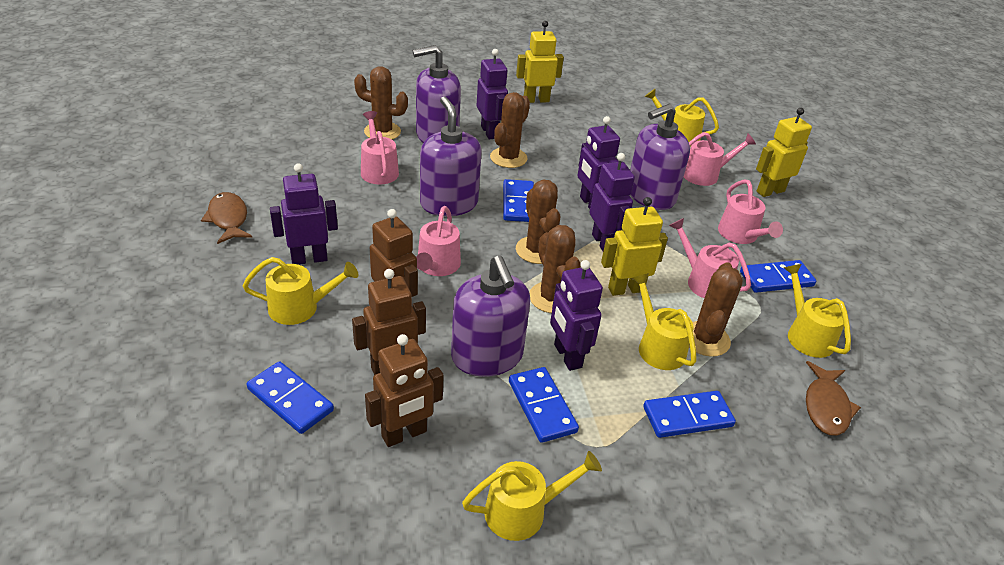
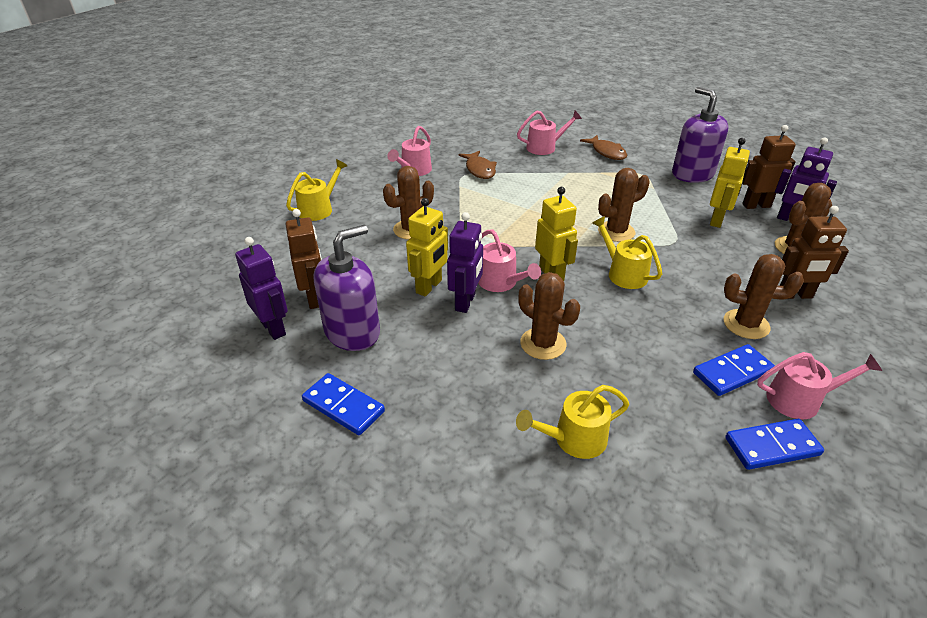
blue domino: [246,361,334,434] [503,179,534,222] [509,367,579,443] [643,391,736,438] [740,260,816,293] = 5 -> [302,373,385,435] [693,344,775,396] [725,419,824,470] = 3
pink watering can: [361,111,399,185] [416,206,461,276] [669,218,751,298] [684,132,756,186] [718,180,783,244] = 5 -> [387,126,432,176] [478,229,541,292] [517,111,582,155] [757,352,882,419] = 4
purple robot: [270,163,338,265] [477,49,508,140] [550,260,603,371] [577,116,620,209] [589,153,635,251] = 5 -> [235,237,288,340] [447,212,483,313] [775,137,837,221] = 3
purple soap dispenser: [413,45,461,143] [420,97,482,216] [451,255,530,377] [630,104,690,210] = 4 -> [314,225,380,351] [672,87,729,183] = 2
yellow watering can: [243,257,358,325] [462,451,602,541] [631,273,697,370] [645,88,719,142] [784,264,851,358] = 5 -> [286,159,347,221] [516,385,630,459] [592,216,662,289] = 3

